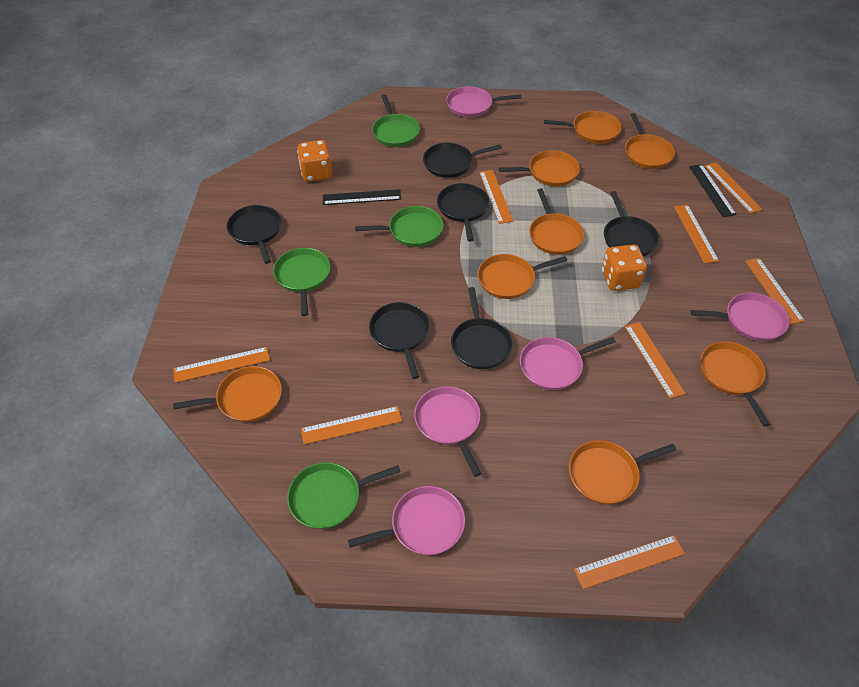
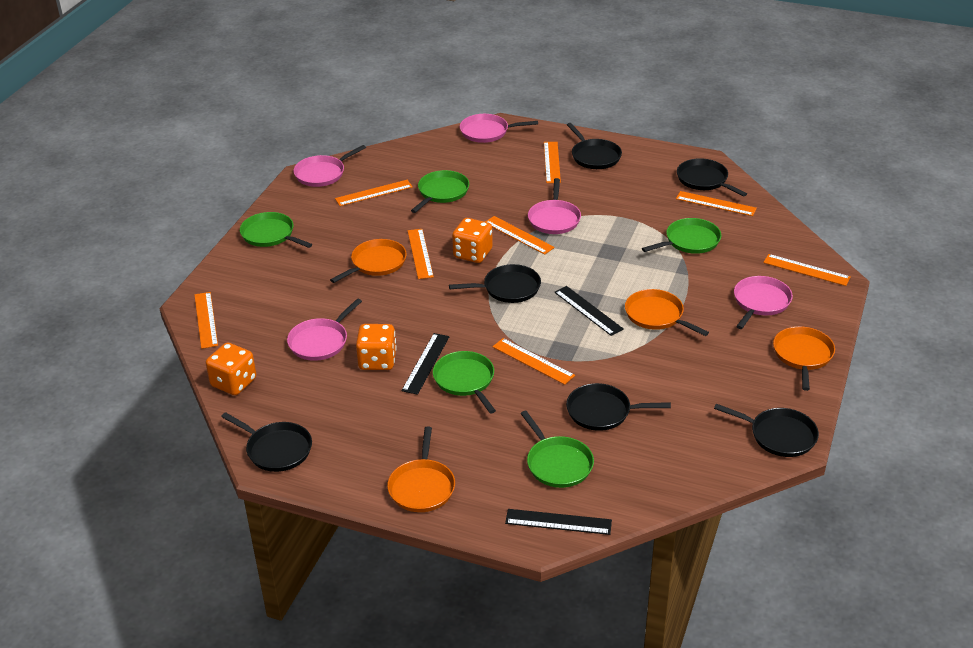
black ruler: [323,189,401,205] [689,164,737,217] = 2 -> [401,333,449,395] [505,509,612,535] [554,286,624,336] = 3
green pan: [273,248,330,316] [287,462,401,529] [355,206,443,247] [372,94,420,147] = 4 -> [240,212,312,248] [411,170,469,213] [433,351,496,414] [520,410,594,488] [642,218,721,254] = 5
orange dice: [297,140,332,182] [602,244,647,291] = 2 -> [206,342,256,395] [356,324,397,370] [452,218,493,263] = 3
orange pan: [173,366,282,422] [478,254,567,299] [499,150,580,186] [529,188,584,255] [544,111,622,144] [569,440,676,504] [625,113,675,169] [700,342,770,427] = 8 -> [330,239,407,283] [387,427,455,512] [625,289,709,336] [773,326,835,391] = 4

